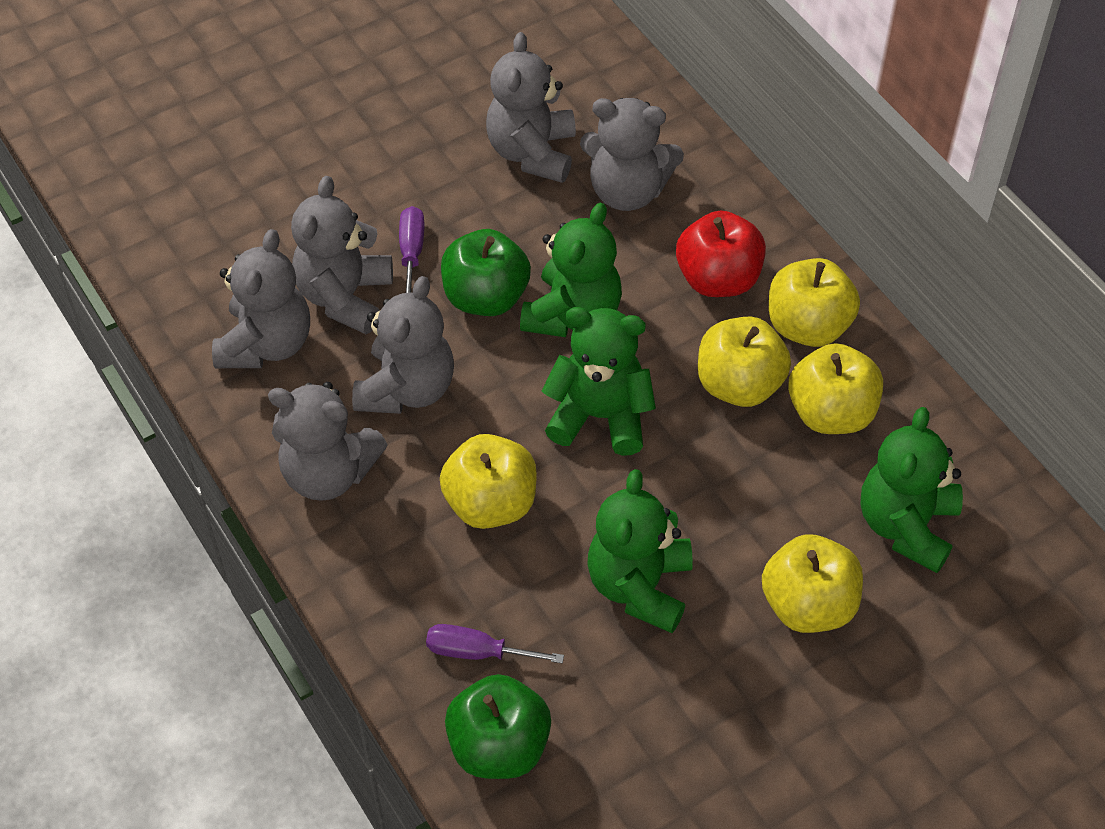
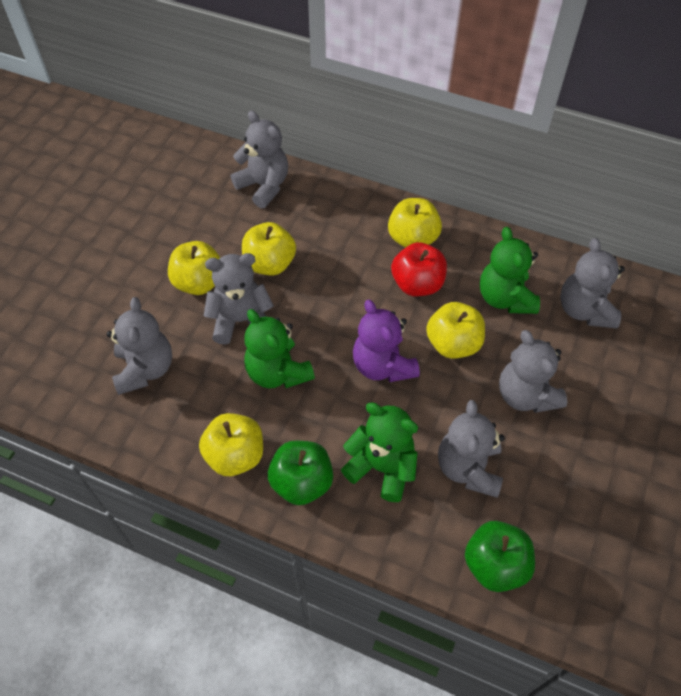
green teddy bear: [520,203,622,337] [542,307,656,456] [587,469,693,633] [861,407,963,573] = 4 -> [244,309,315,388] [341,402,418,502] [480,227,540,314] = 3
purple screwdriver: [399,206,424,293] [426,624,564,664] = 2 -> none = 0
purple teddy bear: none = 0 -> [353,300,420,382] = 1

